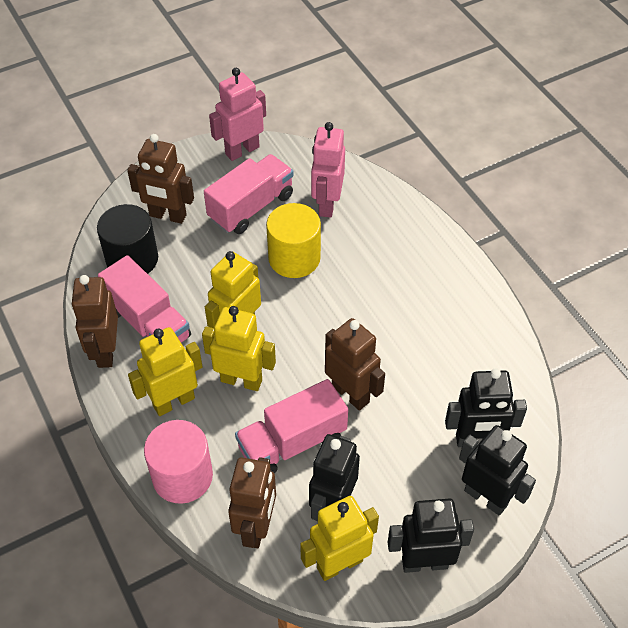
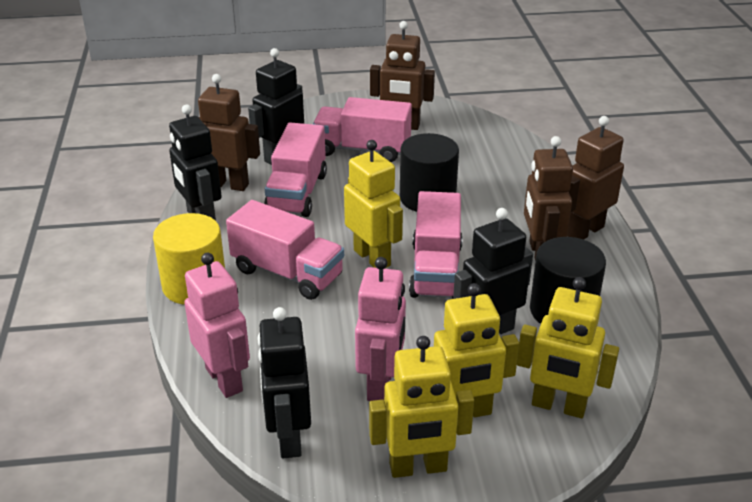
black cylinder: [97,204,158,274] = 1 -> [400,133,459,212] [530,237,606,324] = 2
pink cylinder: [144,420,213,504] = 1 -> none = 0
pink truck: [98,255,191,343] [204,154,294,234] [235,379,348,474] = 3 -> [226,200,344,300] [264,123,327,217] [313,97,412,162] [409,191,463,299] = 4

